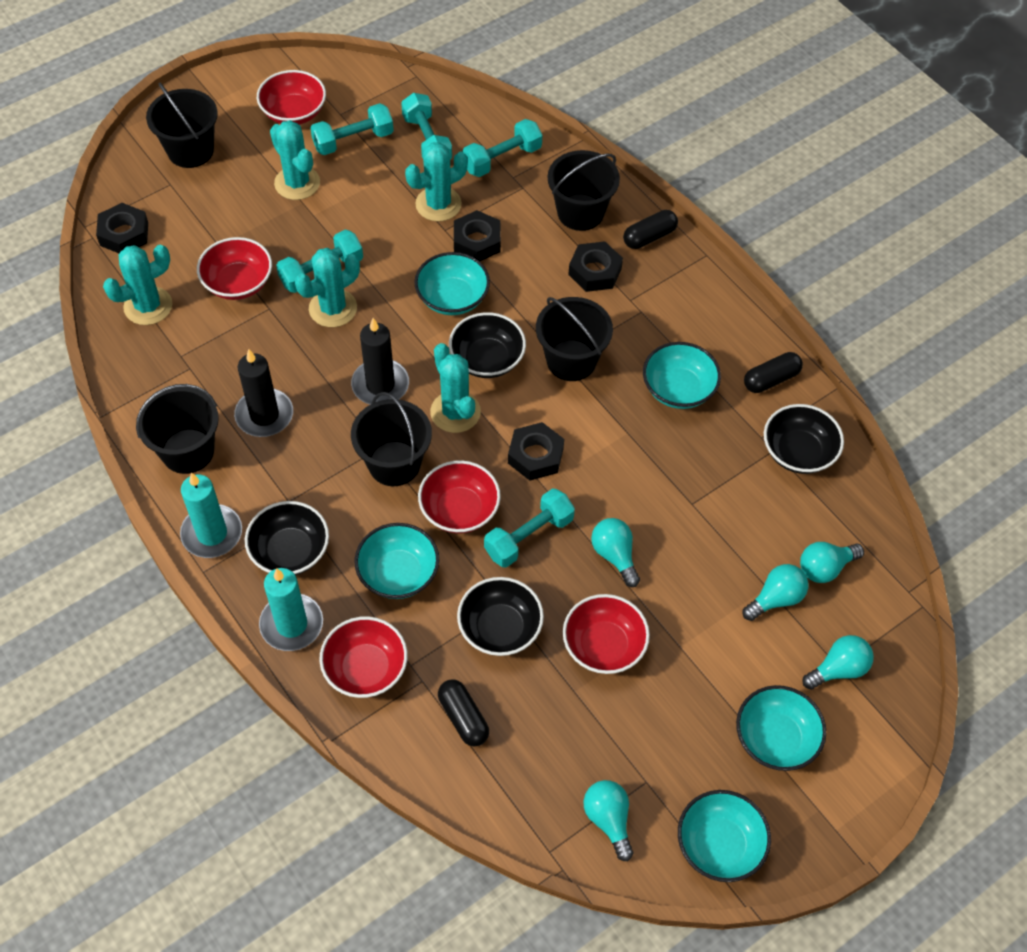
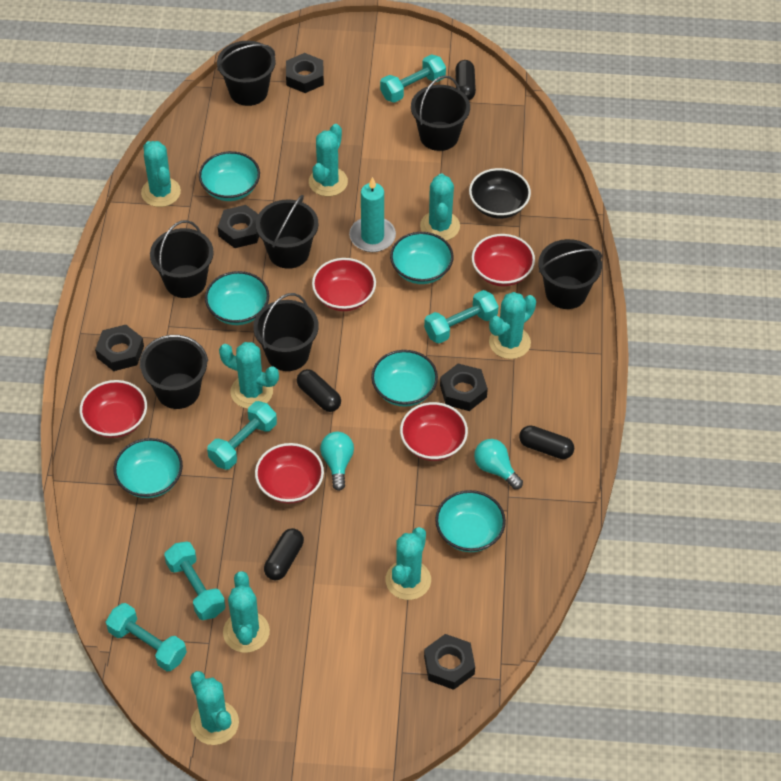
black bowl: [245,501,329,575] [449,312,526,378] [457,577,544,656] [764,404,844,474] = 4 -> [469,168,531,219] = 1
black bucket: [136,384,219,474] [146,82,218,168] [351,392,432,486] [536,297,613,381] [547,150,620,231] = 5 -> [140,335,208,409] [150,220,214,298] [217,41,276,106] [253,293,319,371] [256,195,318,269] [411,75,470,151] [538,239,602,309] = 7
black candle: [234,349,293,437] [351,318,409,405] = 2 -> none = 0
black capsule: [438,679,489,747] [623,210,678,249] [744,352,803,393] = 3 -> [264,528,304,580] [297,369,341,412] [455,60,476,100] [519,425,574,459] = 4
black nut: [96,203,148,253] [454,210,501,261] [508,422,564,481] [568,241,623,292] = 4 -> [95,325,144,371] [218,205,259,248] [286,53,324,93] [424,634,475,690] [440,364,488,411] = 5
turquoise bowl: [354,523,439,599] [414,252,490,315] [643,342,721,409] [678,790,771,882] [736,685,826,771] = 5 -> [113,438,183,498] [199,151,260,201] [205,271,269,325] [371,350,438,407] [390,232,454,284] [435,490,506,552] = 6
turquoise cactus: [103,245,172,325] [270,120,320,200] [295,248,360,327] [405,142,468,222] [430,343,481,433] = 5 -> [141,141,181,207] [190,671,239,745] [219,342,279,409] [223,571,270,653] [309,124,348,196] [386,527,431,600] [420,174,460,241] [489,292,536,359] = 8
turquoise candle: [180,473,242,558] [259,568,323,651] = 2 -> [349,177,396,252] = 1
turquoise light bulb: [584,780,633,861] [591,518,640,587] [743,564,808,621] [800,542,864,583] [802,635,874,690] = 5 -> [320,432,354,491] [474,439,523,489] = 2

